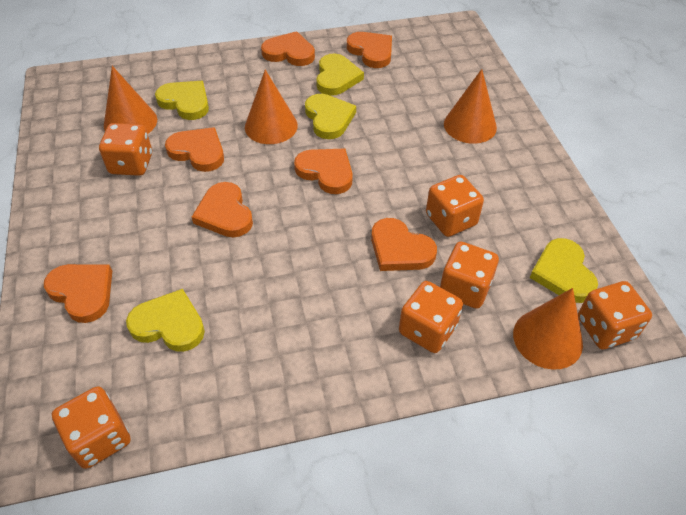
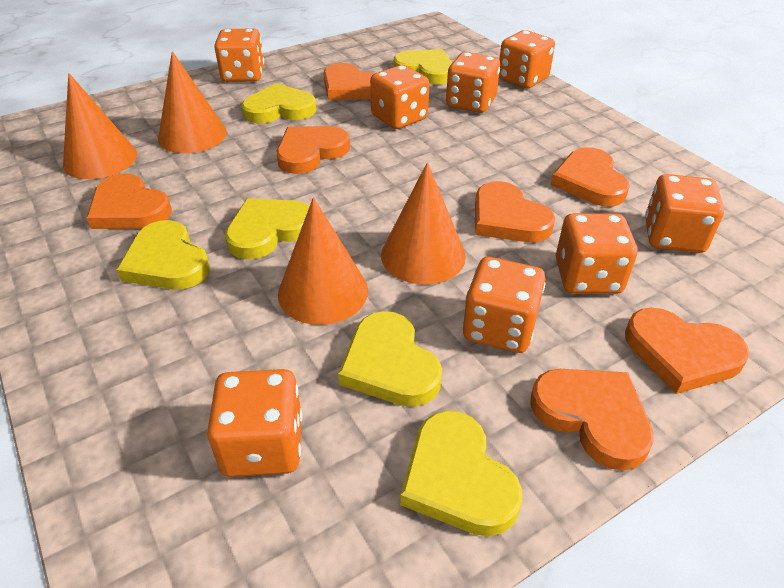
orange dice: [52,386,131,469] [99,123,152,176] [399,281,463,353] [426,175,484,237] [440,241,499,309] [578,281,652,349] = 6 -> [207,369,302,477] [214,28,264,82] [370,65,429,129] [446,52,500,113] [463,257,545,353] [499,30,555,88] [556,213,637,294] [645,174,724,253] = 8
yellow heart: [126,289,205,352] [155,81,209,120] [305,94,356,139] [316,53,364,96] [530,238,598,303] = 5 -> [117,220,210,289] [225,198,310,259] [241,83,316,123] [338,311,442,407] [394,49,452,84] [400,411,522,536] = 6

